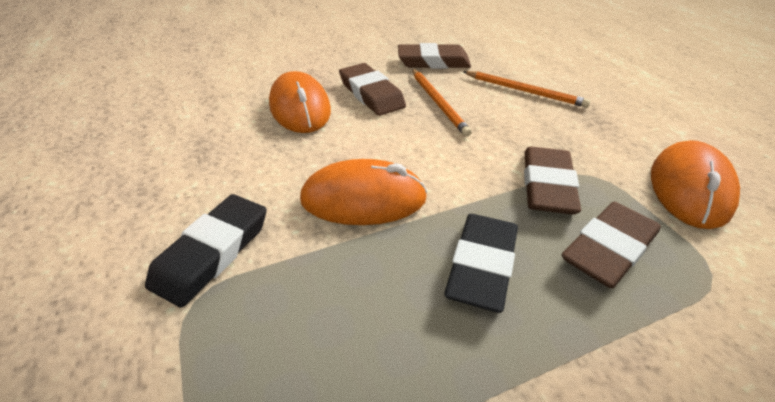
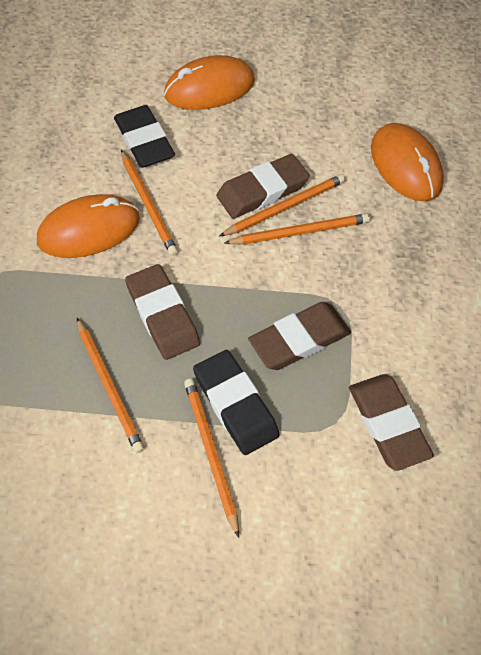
orange pencil: [412,69,472,137] [463,71,591,108] = 2 -> [77,318,144,453] [121,150,178,256] [184,379,239,538] [220,174,345,236] [225,213,370,245] = 5

